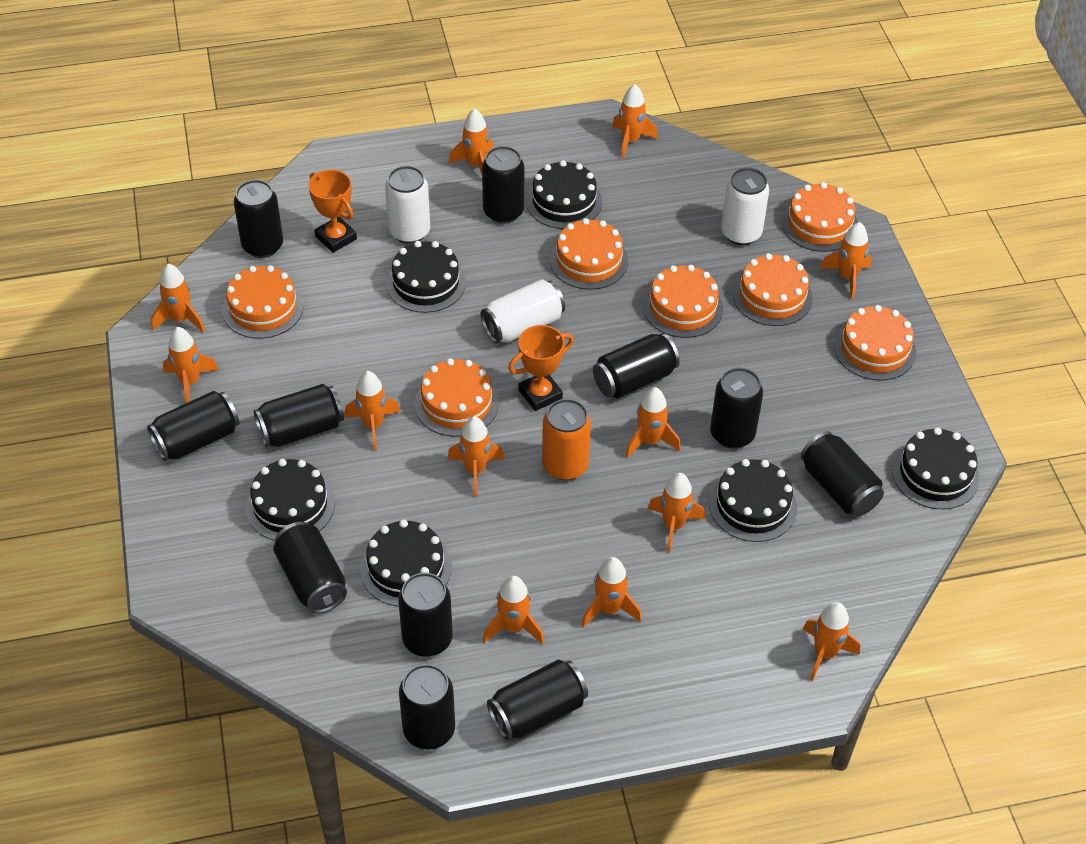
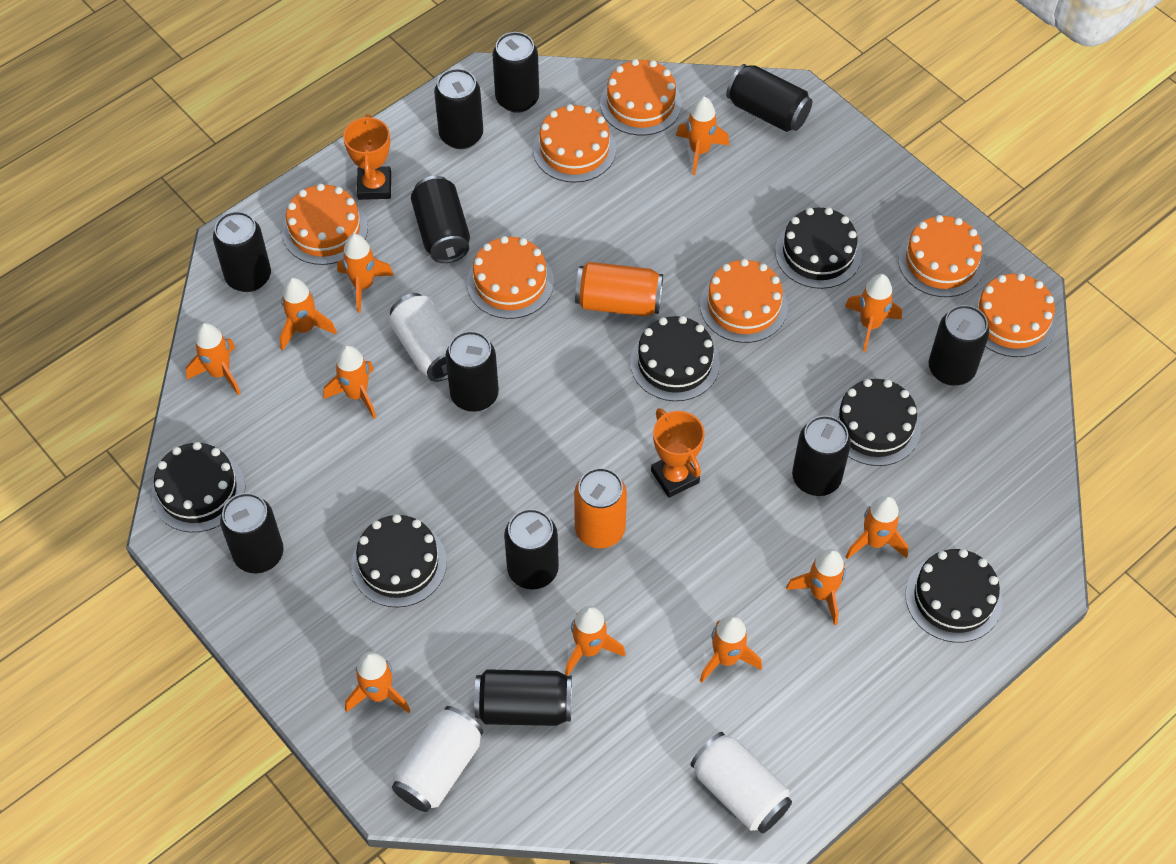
orange can: [542,399,591,481] = 1 -> [574,468,627,548] [575,262,663,317] = 2
orange rocket: [151,264,205,333] [163,327,218,403] [345,371,400,451] [447,416,504,497] [449,109,494,174] [483,576,544,644] [581,557,642,628] [612,84,658,159] [625,387,681,458] [648,473,705,553] [803,602,860,681] [820,222,872,300] = 12 -> [186,323,241,395] [280,278,337,351] [324,345,376,419] [337,234,394,313] [345,651,410,713] [565,606,625,676] [676,96,729,175] [700,615,762,683] [786,549,846,625] [845,274,902,352] [846,495,908,559] = 11

